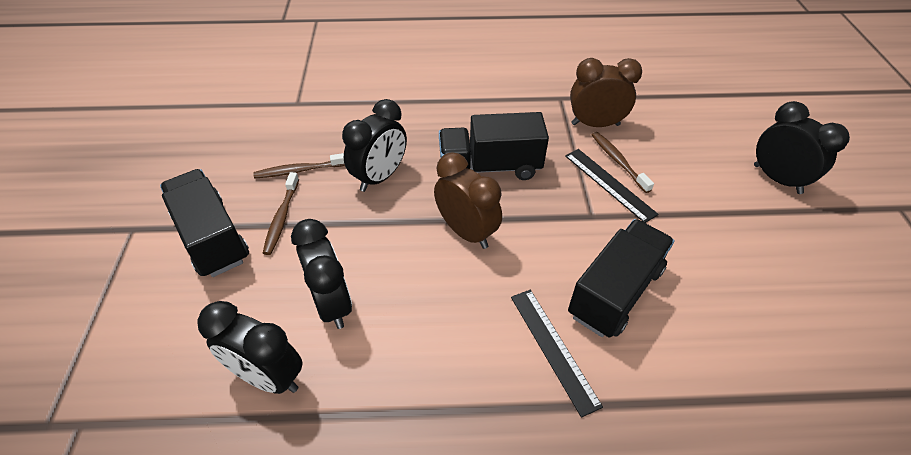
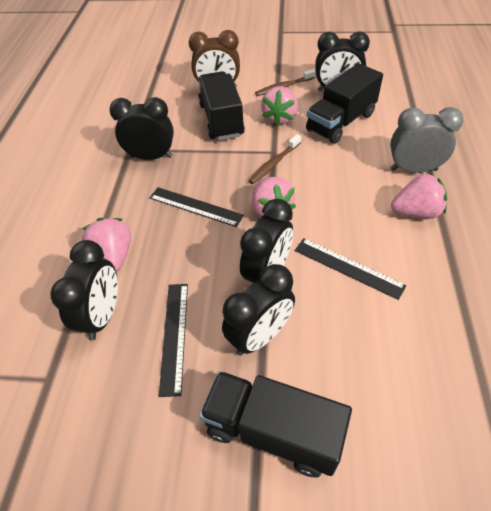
black clock: [197,301,303,394] [291,219,352,329] [342,99,407,192] [754,101,850,194] = 4 -> [51,240,118,340] [109,97,174,160] [222,264,295,356] [240,199,293,283] [315,31,370,91] = 5
black ruler: [511,290,603,418] [565,149,659,223] = 2 -> [149,187,244,227] [159,284,188,397] [295,238,406,300] = 3
brown clock: [434,152,502,249] [570,58,642,127] = 2 -> [189,30,240,89] = 1
brown toothbrush: [253,153,345,179] [263,172,299,255] [592,132,654,193] = 3 -> [248,134,301,184] [255,69,316,96] = 2
grey clock: none = 0 -> [390,107,464,173] = 1
pink strawberry: none = 0 -> [82,218,131,272] [252,177,296,217] [261,86,298,126] [391,173,447,219] = 4

